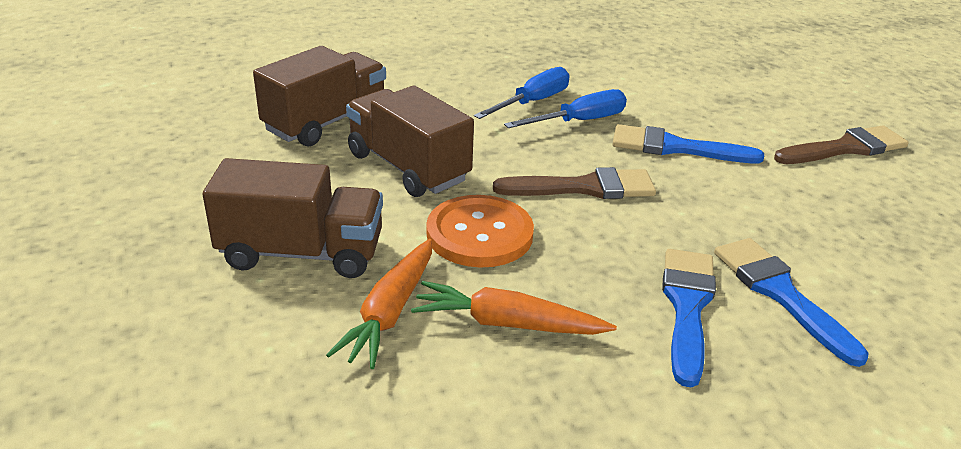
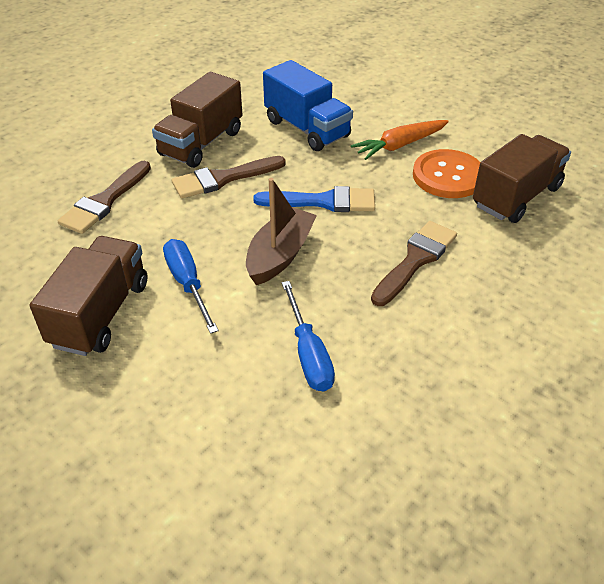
blue brush: [613,124,764,163] [662,249,716,387] [714,238,869,367] = 3 -> [253,186,375,212] = 1
blue truck: none = 0 -> [263,60,353,151] = 1
brown boat: none = 0 -> [246,178,317,285] = 1
brown brush: [493,167,656,199] [774,125,909,164] = 2 -> [58,161,151,234] [172,156,286,199] [371,221,457,306] = 3
orange carrot: [326,239,432,369] [411,281,617,335] = 2 -> [351,120,449,160] = 1

